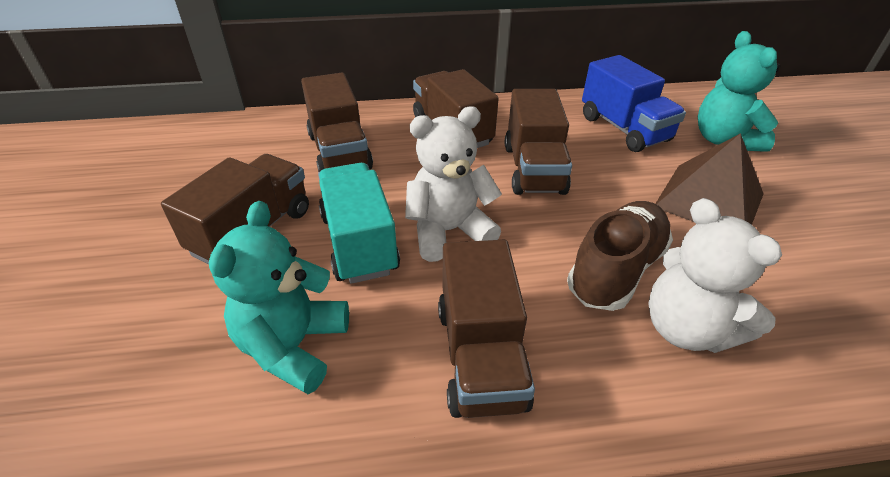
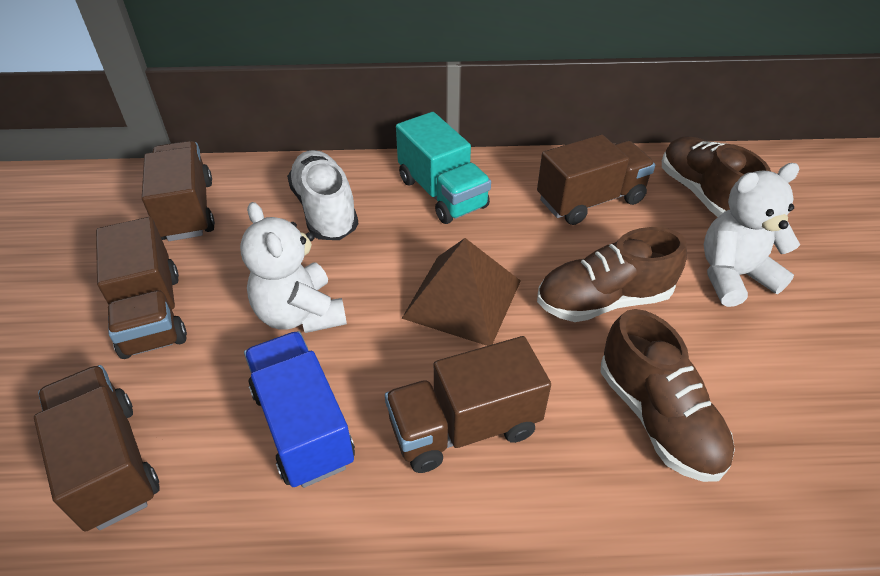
brown shoe: [567,201,673,311] = 1 -> [537,227,687,322] [601,309,735,482] [662,136,771,217] = 3
turquoise teddy bear: [209,201,349,394] [698,31,780,152] = 2 -> none = 0
white shoe: none = 0 -> [287,150,358,240] = 1

